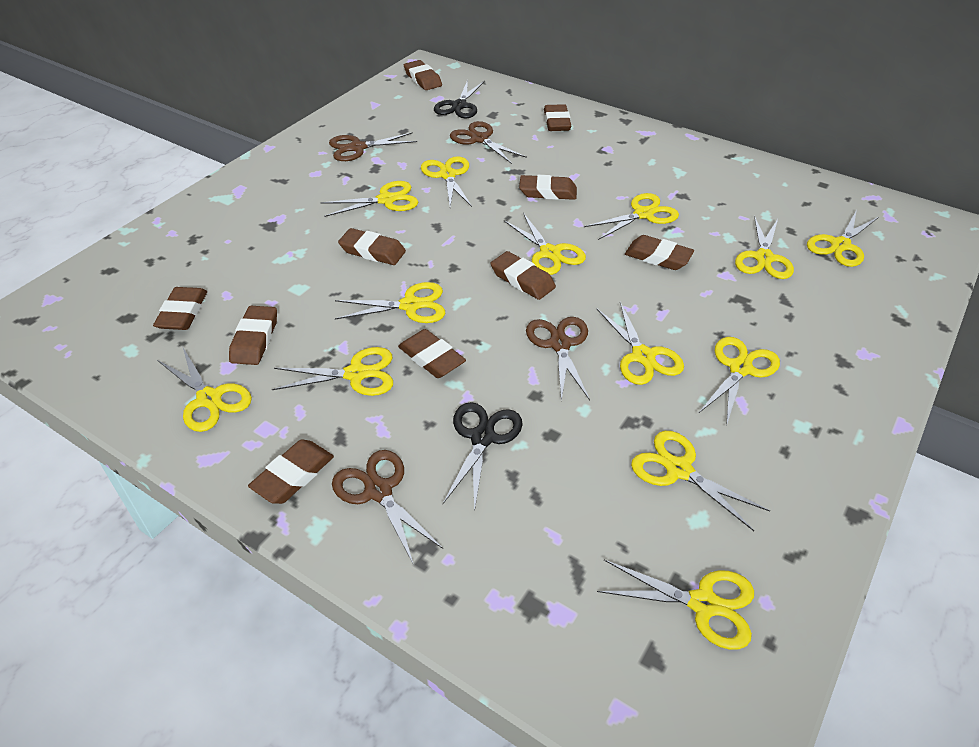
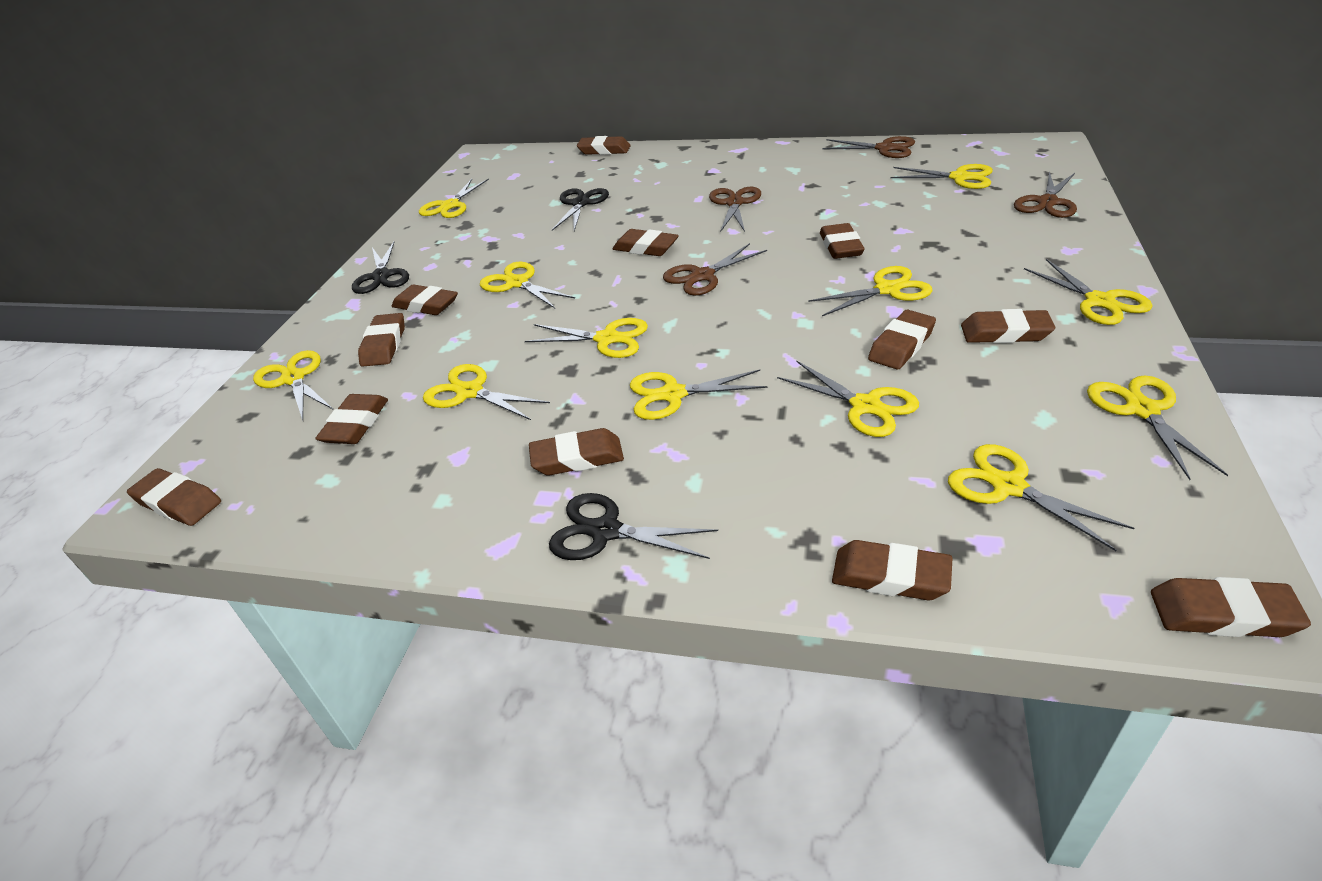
black scissors: [434,80,485,119] [443,402,523,512] = 2 -> [352,242,409,294] [549,493,718,560] [552,188,609,231] = 3
brown eraser: [153,287,207,330] [229,306,277,365] [248,440,334,504] [338,228,406,265] [398,329,466,378] [404,60,442,90] [490,251,556,300] [519,175,577,200] [544,104,571,131] [625,235,694,270] = 10 -> [127,468,221,526] [315,394,388,444] [358,313,405,367] [392,284,458,315] [529,428,624,475] [577,136,631,155] [613,229,679,256] [820,223,865,259] [832,540,952,600] [868,310,936,369] [961,309,1055,343] [1151,577,1311,637] = 12
yellow scissors: [157,346,252,432] [272,347,393,396] [321,181,418,217] [335,282,445,323] [421,156,472,207] [504,213,586,275] [584,193,679,240] [596,302,684,385] [597,560,754,650] [631,431,770,531] [698,337,780,426] [735,215,794,279] [807,210,879,267] = 13 -> [253,350,334,421] [419,179,489,218] [423,364,550,420] [480,262,575,308] [525,318,648,358] [630,369,767,420] [777,361,919,437] [808,266,933,316] [890,164,993,189] [948,444,1134,551] [1024,259,1153,325] [1087,375,1228,480] = 12

